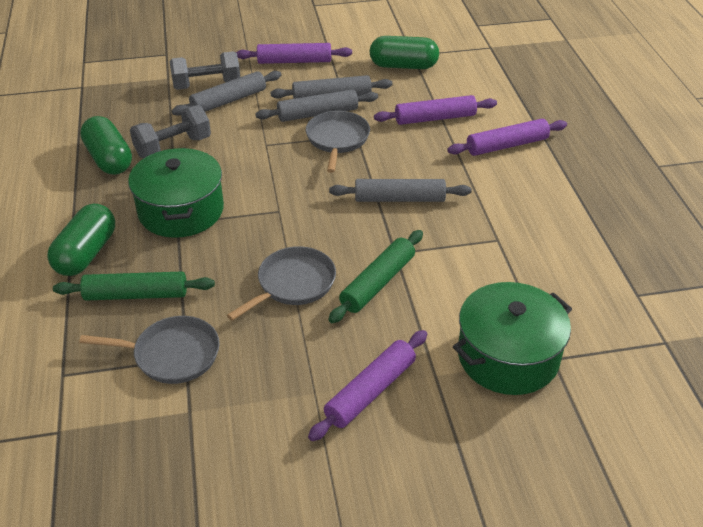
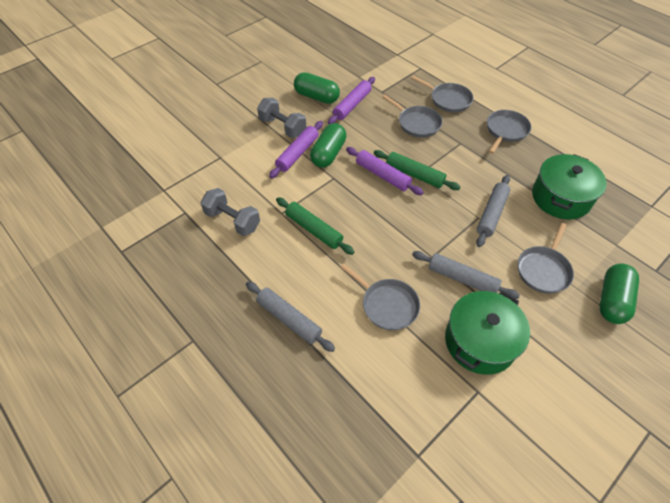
grey pan: [79,316,220,384] [227,246,336,321] [306,111,370,173] = 3 -> [340,264,420,330] [382,95,443,138] [411,75,473,112] [487,110,531,154] [518,223,574,294] = 5
grey rolling pin: [171,71,282,116] [255,89,378,122] [270,75,392,99] [329,179,471,202] = 4 -> [246,281,335,352] [412,251,520,299] [476,175,510,247] = 3
purple rolling pin: [236,43,352,64] [308,330,427,441] [374,95,497,125] [448,119,567,156] = 4 -> [269,121,323,178] [328,77,375,124] [346,147,424,195] = 3

